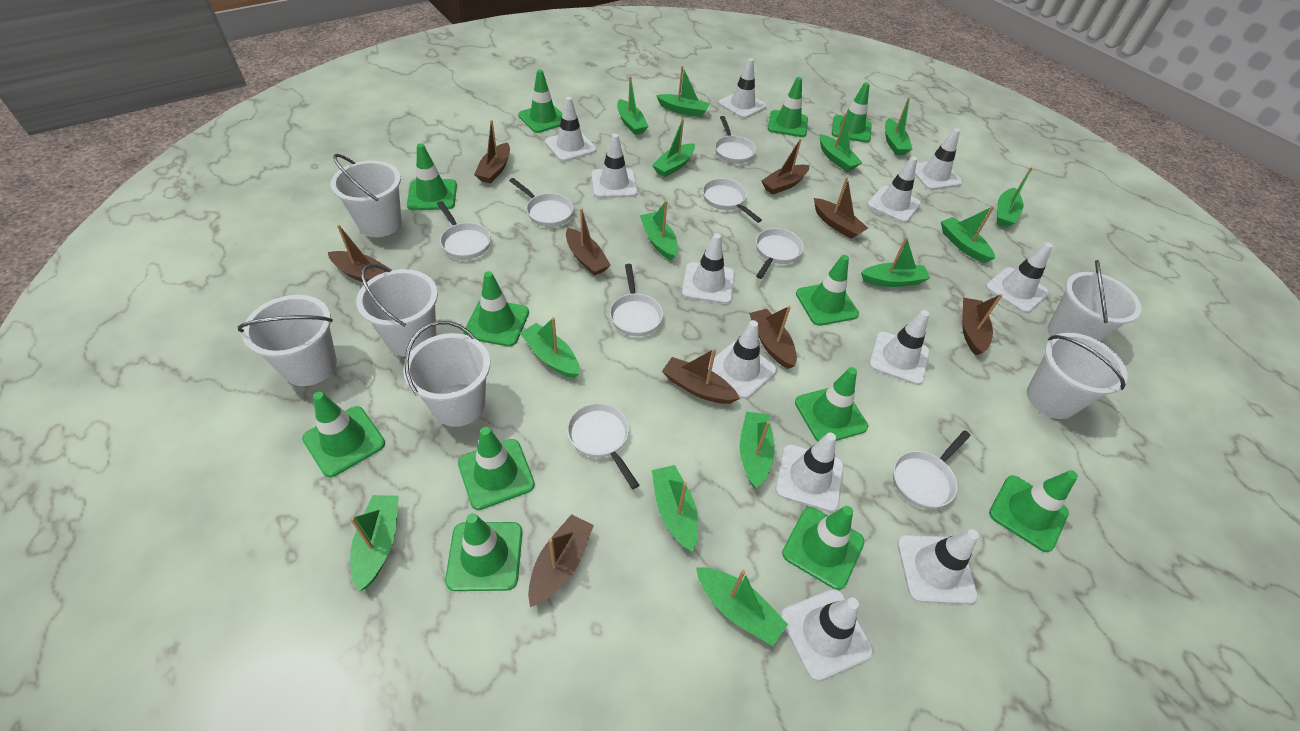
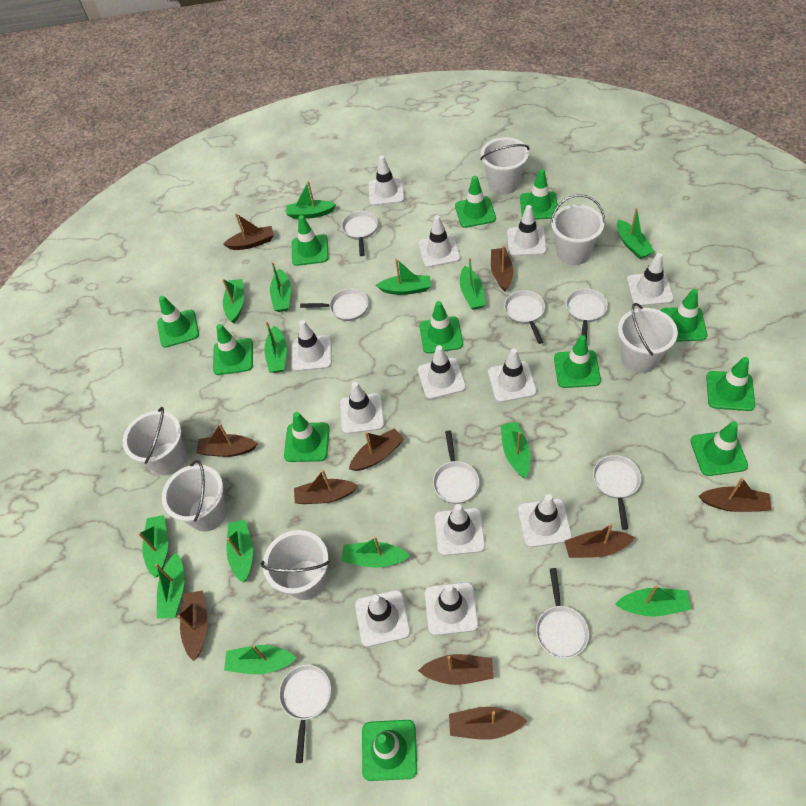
brown boat: [328,225,392,282] [474,120,510,183] [528,514,594,607] [566,208,611,276] [662,348,740,404] [749,306,797,369] [762,139,809,195] [814,177,868,239] [962,294,1003,356] = 9 -> [177,590,208,661] [196,424,258,457] [223,213,274,250] [294,470,358,504] [349,428,404,471] [418,654,494,685] [449,707,527,740] [491,246,513,292] [565,523,635,558] [699,478,771,512] = 10

